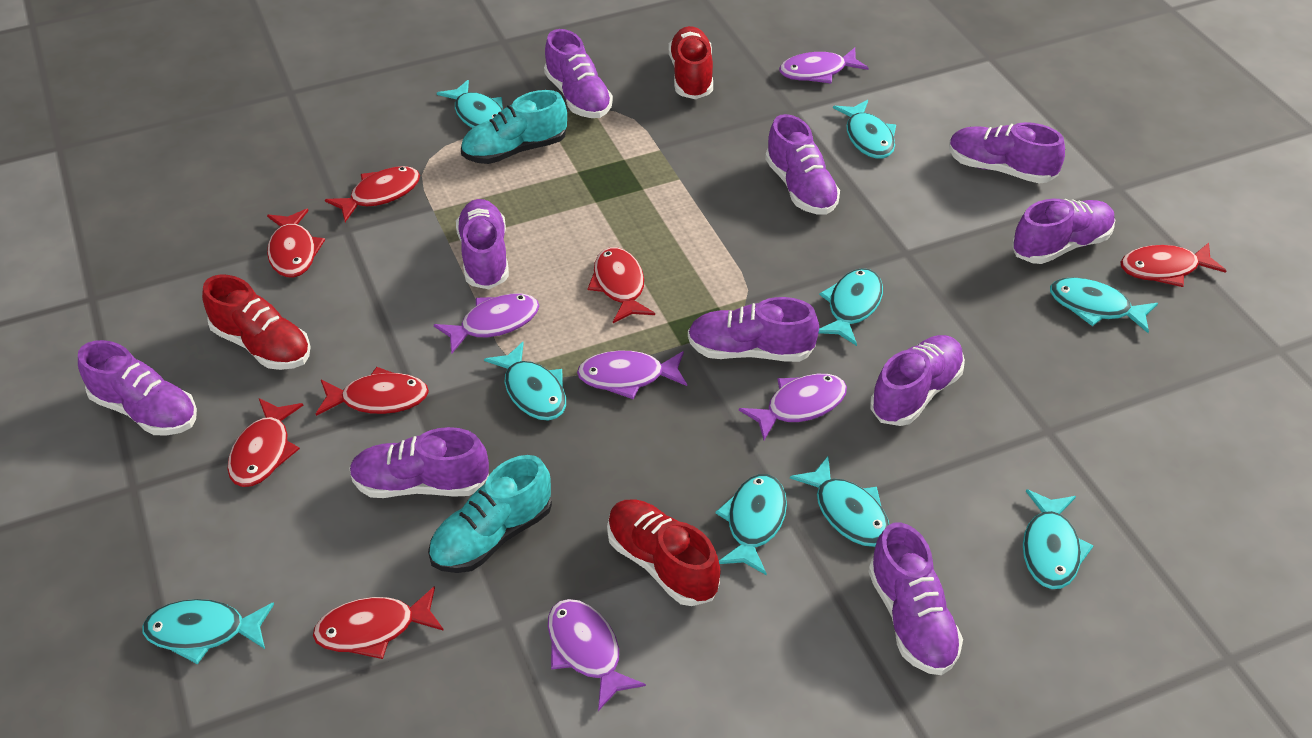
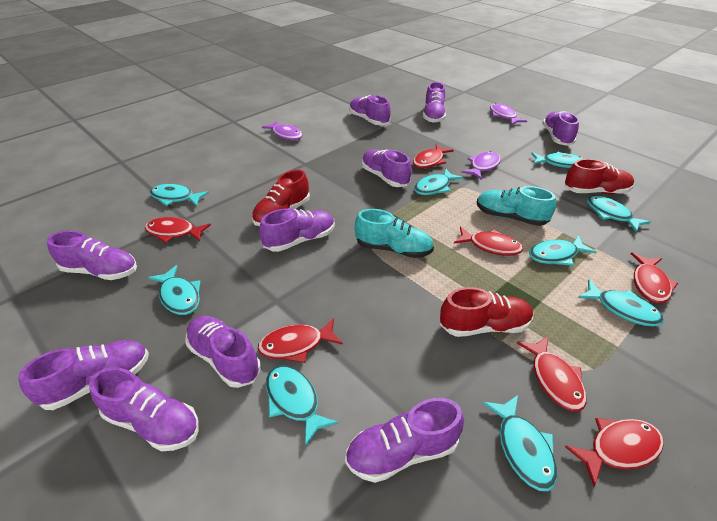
purple fish: [434,293,539,353] [548,599,646,711] [577,351,687,399] [739,374,847,440] [779,48,869,84] = 5 -> [262,120,303,140] [461,151,501,180] [490,103,527,125] = 3

